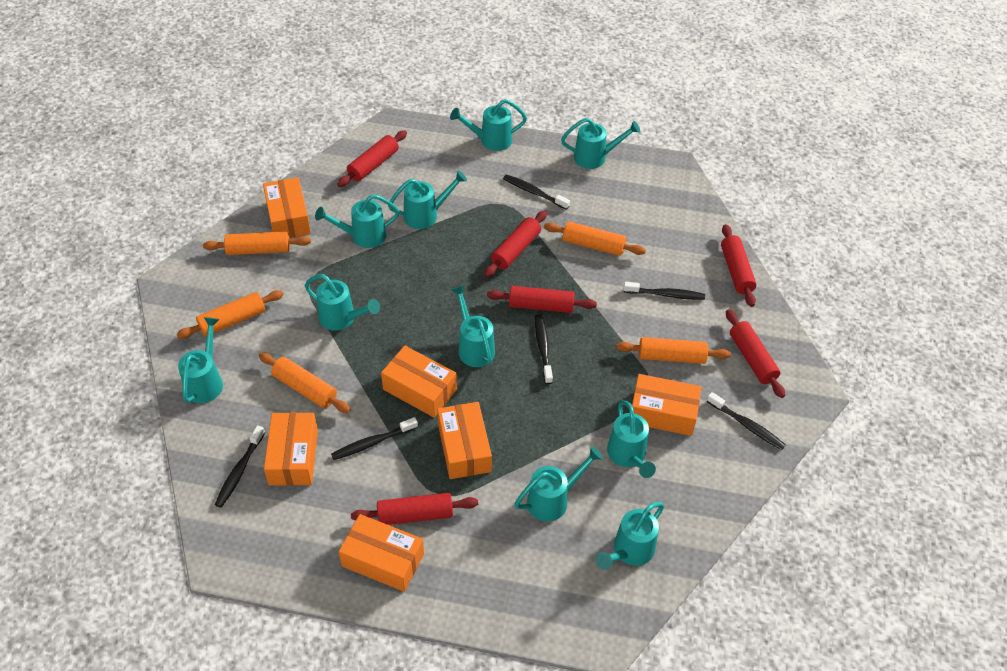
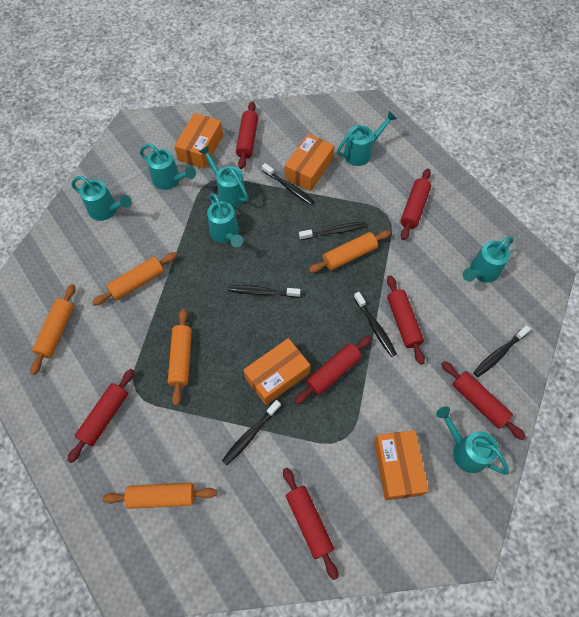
orange box: [263,177,311,238] [264,412,318,486] [339,514,424,592] [381,346,457,417] [437,402,492,479] [632,374,702,436] = 6 -> [174,113,223,169] [243,338,310,405] [285,133,334,191] [374,430,429,500] = 4
red rolling pin: [337,130,407,187] [351,493,478,525] [484,210,547,277] [487,286,597,313] [721,224,757,307] [726,309,785,398] = 6 -> [67,369,135,463] [236,101,258,169] [283,468,338,580] [295,336,372,404] [387,275,425,365] [401,168,431,240] [441,361,526,440] = 7
turquoise watering can: [178,317,223,403] [305,274,380,331] [315,194,400,248] [388,170,467,229] [450,99,527,151] [451,285,495,367] [515,446,603,521] [561,118,640,169] [596,502,664,570] [607,400,656,478] = 10 -> [72,176,132,221] [140,144,196,190] [199,145,249,207] [207,193,243,247] [337,111,397,166] [436,406,509,475] [463,236,514,283] = 7

